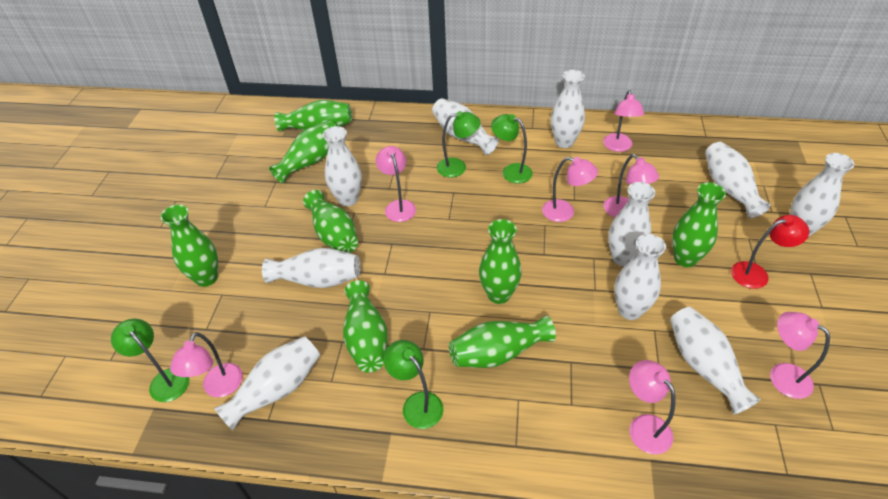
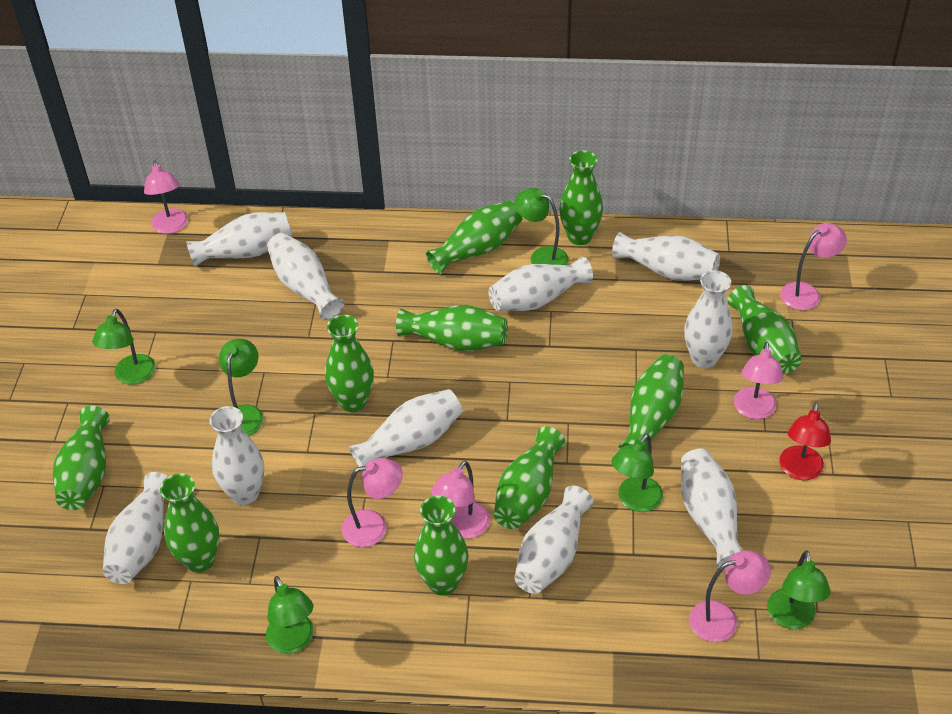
green lamp: [111,319,190,402] [383,340,444,429] [437,111,480,177] [491,114,533,184] = 4 -> [92,309,156,385] [219,339,264,436] [266,576,314,654] [515,188,569,265] [611,434,663,512] [767,551,830,629] = 6
green vase: [160,204,218,287] [269,121,336,183] [274,100,352,132] [303,190,358,253] [343,280,388,373] [449,315,556,368] [479,219,522,304] [672,182,726,267] = 8 -> [53,406,110,510] [160,473,219,573] [325,315,374,412] [396,305,508,351] [414,496,469,596] [426,201,522,274] [494,426,565,529] [559,150,603,245] [618,354,684,450] [728,285,802,374] = 10
pink lamp: [170,332,243,397] [376,146,416,222] [542,157,598,222] [603,90,644,152] [603,154,659,217] [629,360,675,454] [770,312,830,399] = 7 -> [144,160,188,234] [342,458,403,547] [431,461,490,538] [689,550,771,642] [734,342,784,419] [780,223,847,310] = 6

